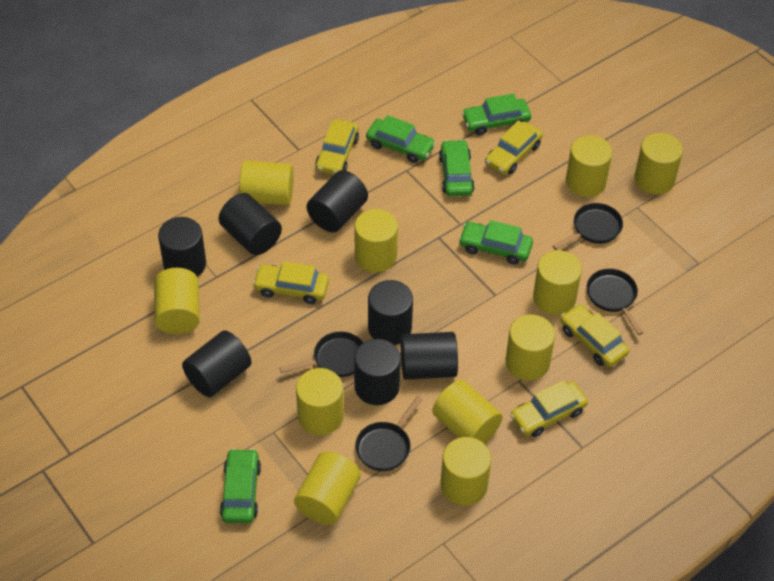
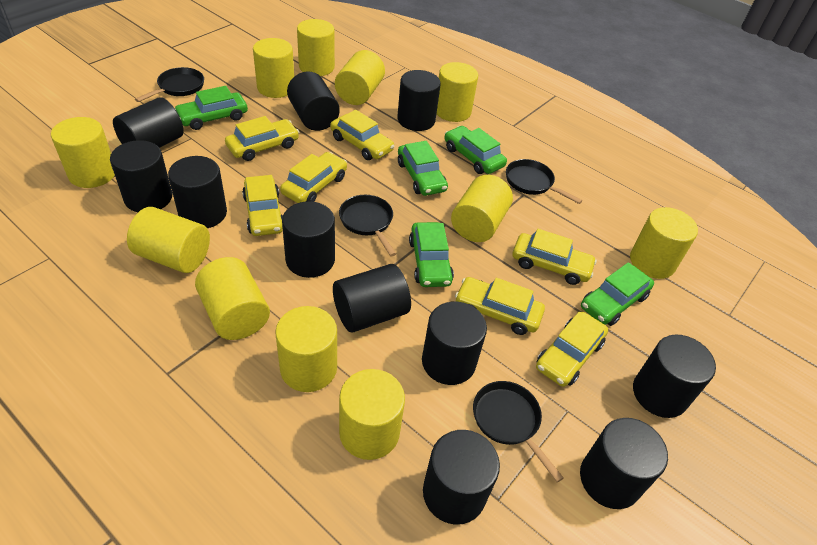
black cylinder: [158,217,206,277] [182,330,252,397] [219,193,282,255] [307,170,368,232] [354,339,401,405] [368,280,413,345] [401,332,458,380] = 7 -> [110,140,172,212] [113,98,184,148] [168,156,227,228] [282,201,335,278] [287,72,340,131] [333,264,411,332] [397,70,441,131] [422,302,487,385] [423,430,500,525] [580,418,668,509] [633,334,716,418] = 11
yellow car: [253,261,329,304] [315,119,359,175] [485,121,543,174] [510,380,588,437] [560,304,629,367] = 5 -> [225,116,299,161] [242,175,283,236] [280,152,347,203] [330,110,395,160] [455,277,545,335] [512,229,597,285] [536,312,608,387] = 7

